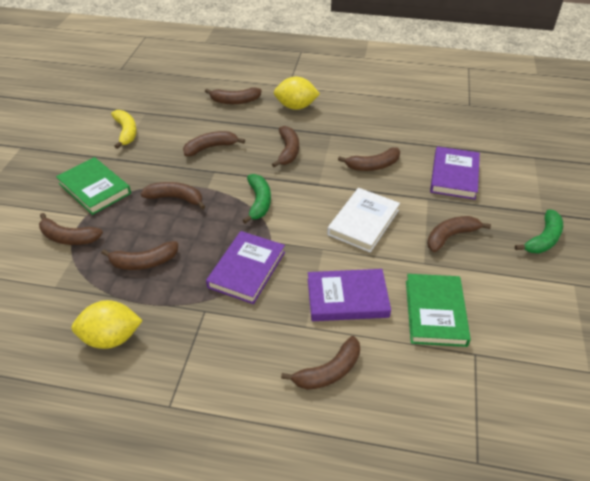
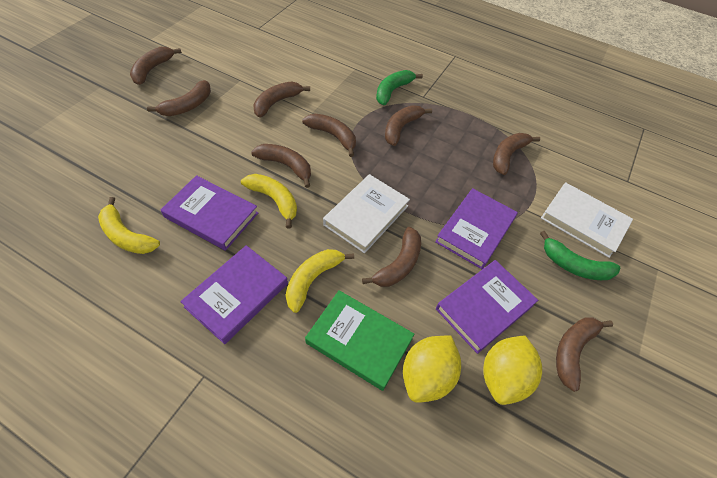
green book: [56,157,131,215] [406,274,471,347] = 2 -> [305,290,414,391] = 1
purple book: [206,231,285,304] [308,269,391,321] [430,146,480,200] = 3 -> [161,175,258,251] [180,245,288,344] [435,188,518,269] [436,260,538,354] = 4
white book: [327,188,400,253] = 1 -> [323,174,410,253] [541,182,633,258] = 2
yellow banana: [111,110,137,149] = 1 -> [98,197,160,254] [241,174,297,229] [286,249,354,313] = 3

